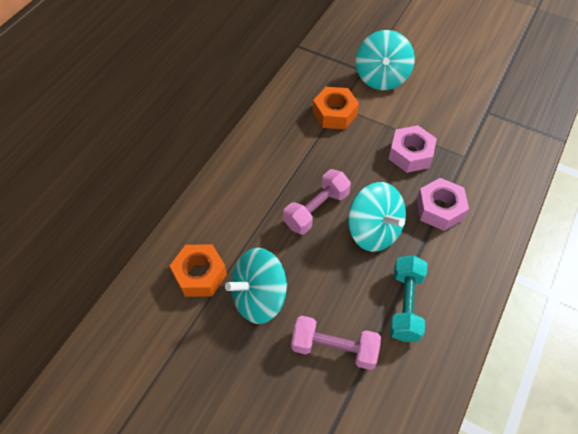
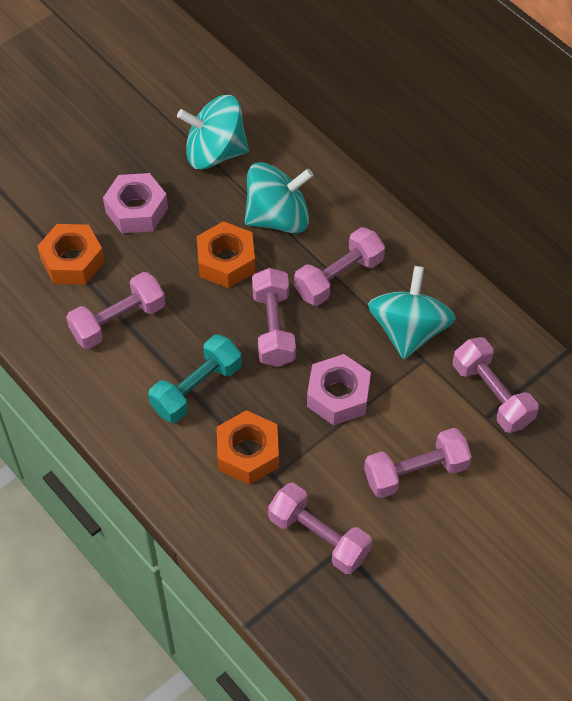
orange nut: [170,244,227,297] [313,87,359,129] = 2 -> [37,224,105,285] [197,221,255,288] [217,410,279,485] = 3
pink dumbbell: [283,169,351,234] [291,316,381,370] = 2 -> [66,272,165,349] [252,268,296,367] [268,483,372,574] [294,227,385,306] [364,428,472,498] [453,337,539,433] = 6

